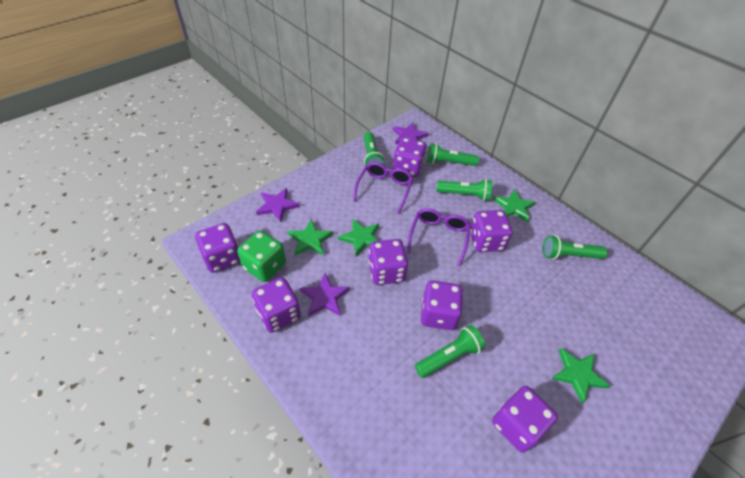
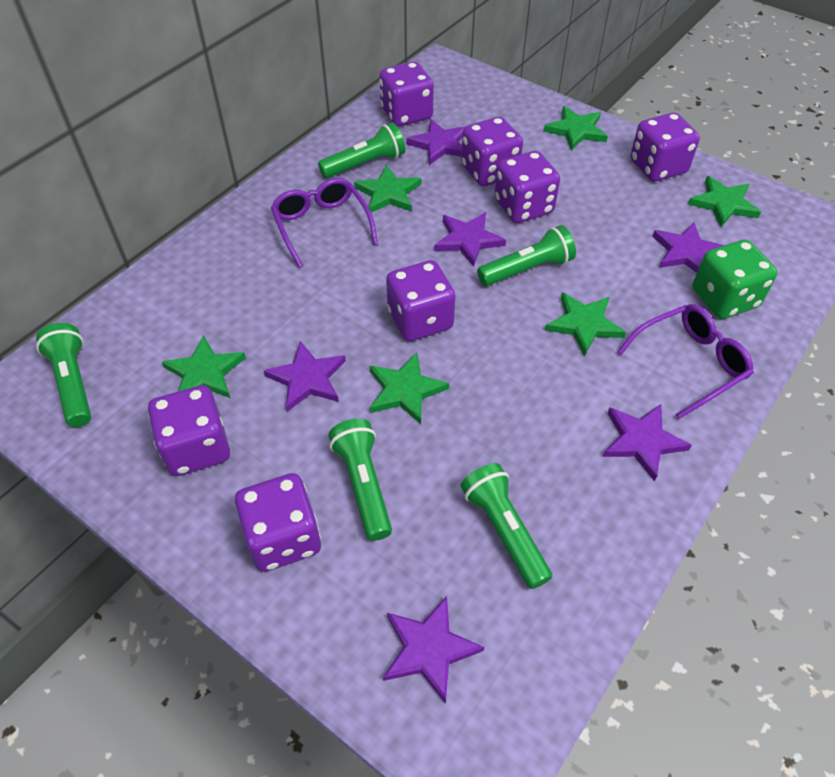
green star: [288,220,333,256] [338,219,379,256] [493,189,536,222] [551,348,610,403] = 4 -> [162,335,246,398] [354,165,422,213] [369,352,449,424] [544,106,608,150] [545,292,626,356] [688,176,761,227] = 6
purple star: [256,188,300,222] [300,273,350,316] [393,123,428,144] = 3 -> [264,341,346,412] [383,596,484,704] [407,119,465,165] [434,212,506,267] [603,404,692,481] [652,223,724,273] = 6

